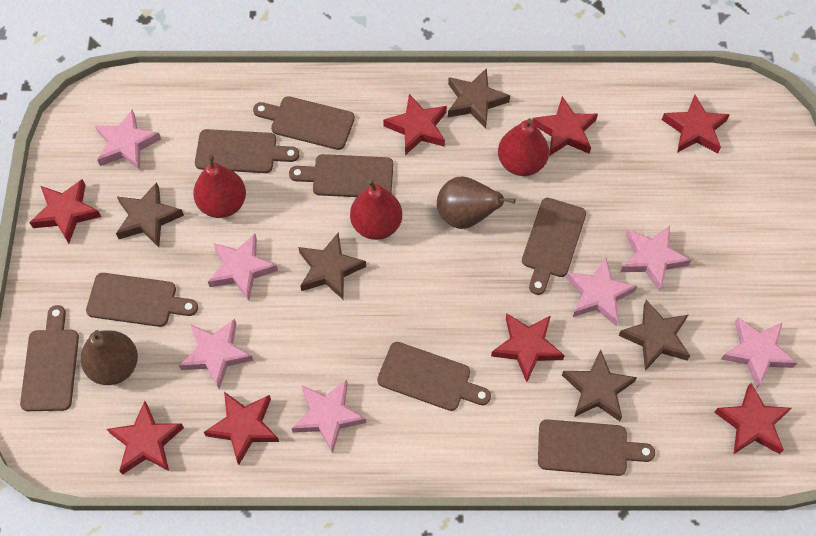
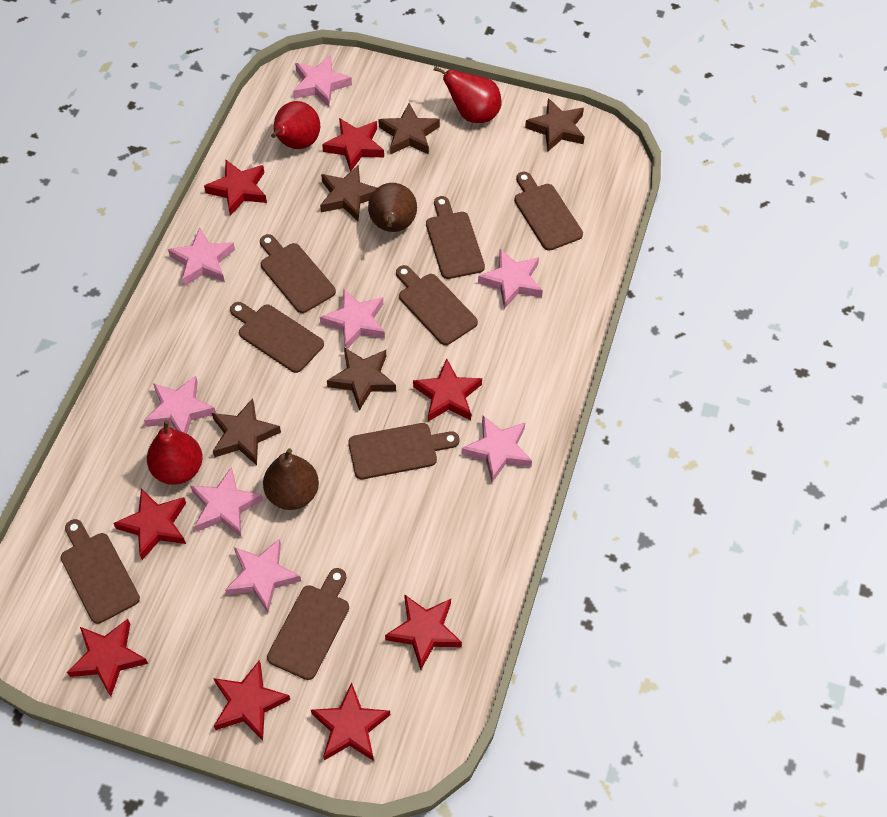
pink star: [95,109,161,170] [179,319,253,389] [208,234,278,301] [292,380,366,453] [566,258,637,326] [620,226,691,292] [721,317,797,388] = 7 -> [144,376,216,434] [168,228,235,286] [190,467,263,537] [225,539,301,613] [293,55,352,107] [320,289,385,349] [461,415,532,482] [478,249,543,309] = 8

